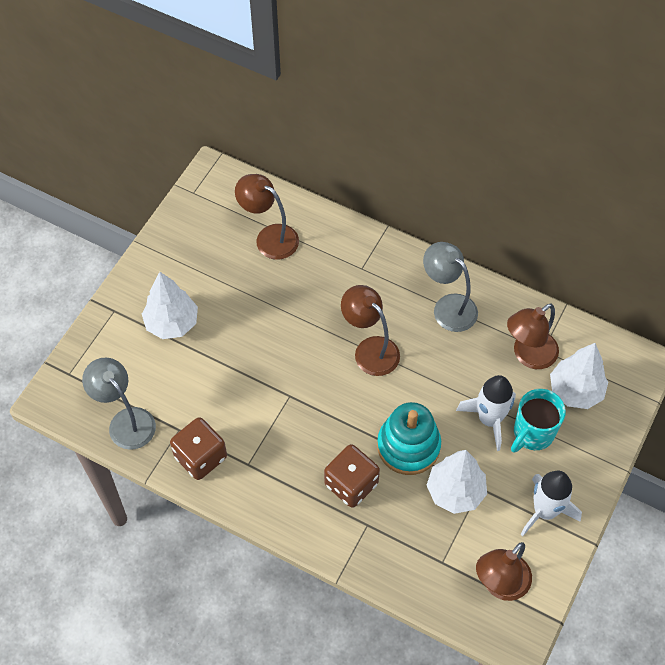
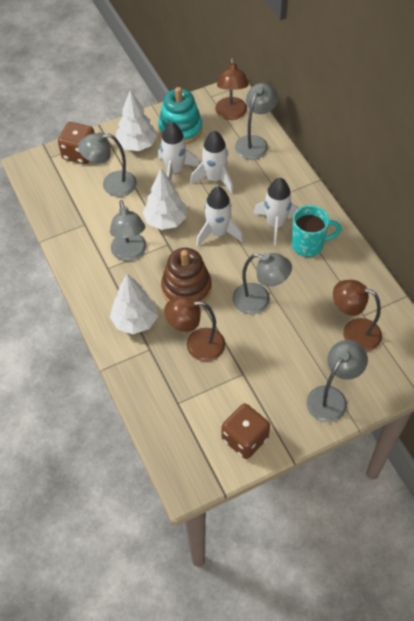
brown lamp: [235,174,299,260] [341,285,400,376] [476,542,532,601] [507,303,559,369] = 4 -> [164,296,225,362] [215,58,249,120] [333,280,382,351] = 3
brown stacking toy: none = 0 -> [161,248,212,306] = 1
grey lamp: [82,358,156,450] [423,242,478,332] = 2 -> [78,132,137,197] [110,200,147,261] [232,253,292,314] [235,83,278,160] [306,340,368,422] = 5
white rocket: [456,375,516,451] [520,471,582,536] = 2 -> [158,122,199,180] [190,131,233,193] [196,187,243,247] [253,178,299,246] = 4

